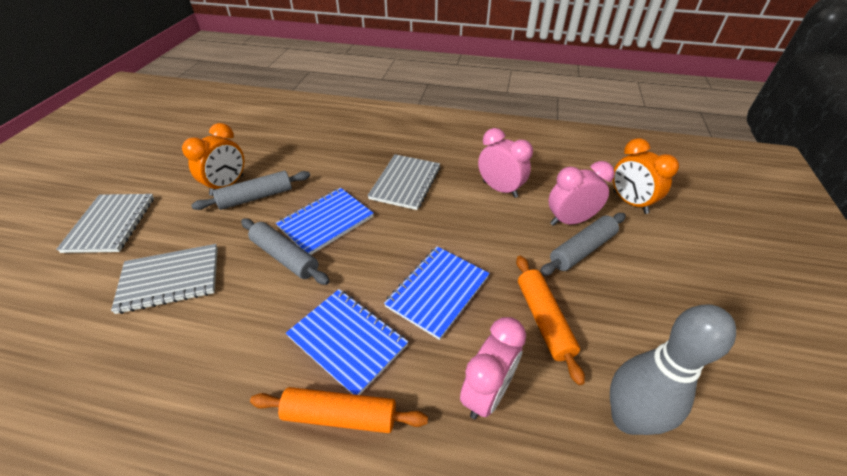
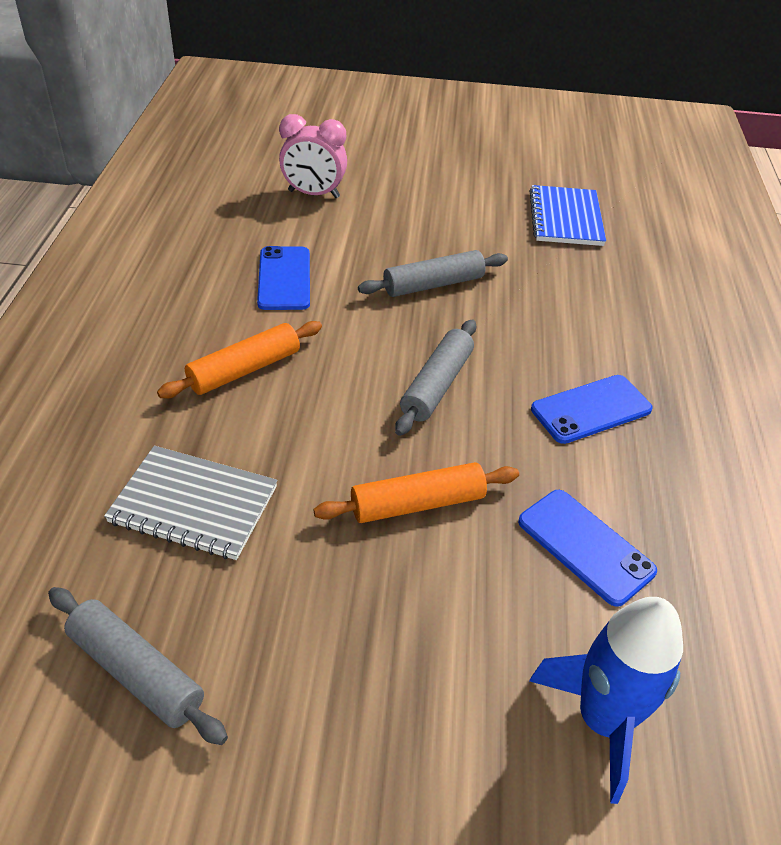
blue notebook: [276,188,374,255] [286,289,408,395] [384,246,490,340] = 3 -> [529,185,606,246] = 1
blue phone: none = 0 -> [257,246,310,310] [518,490,657,607] [531,375,653,444] = 3
blue rocket: none = 0 -> [529,597,683,804] = 1
grey bowling pin: [610,304,736,435] = 1 -> none = 0
grey notebook: [56,194,154,253] [111,244,218,314] [367,154,440,210] = 3 -> [104,446,277,560] = 1
orange clock: [182,123,244,196] [613,138,679,214] = 2 -> none = 0
pink clock: [460,317,526,419] [478,128,533,198] [548,161,615,226] = 3 -> [279,114,347,198] = 1

